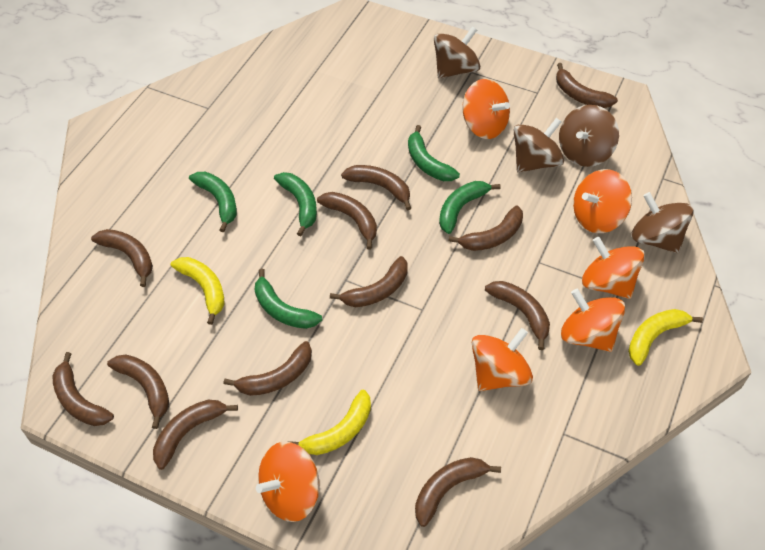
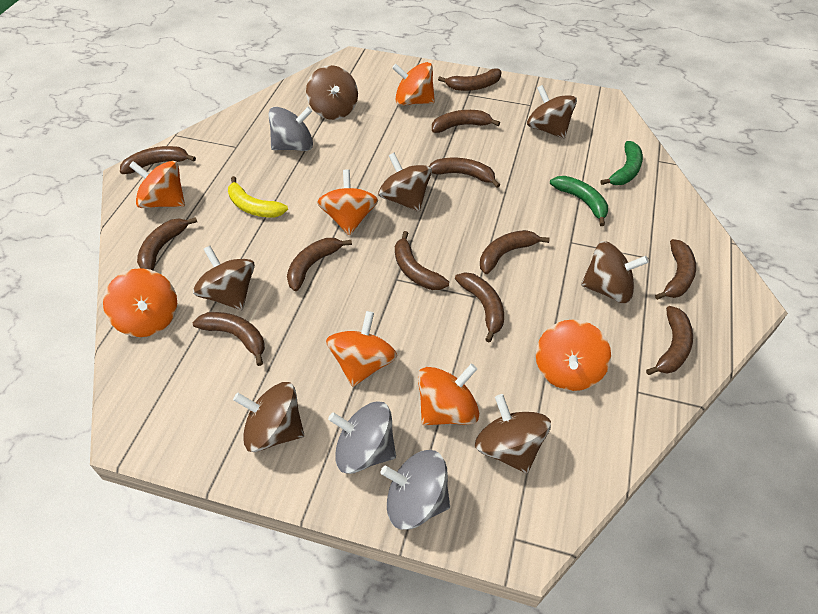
brown spinning top: [434,26,480,79] [514,118,564,173] [559,105,619,167] [631,192,694,253] = 4 -> [193,246,255,310] [233,382,304,452] [306,65,358,120] [378,153,432,212] [475,394,551,473] [527,85,577,139] [581,241,649,303] = 7
green banana: [189,172,237,232] [255,268,322,329] [274,172,317,236] [408,125,460,181] [439,181,501,234] = 5 -> [550,176,608,226] [600,141,643,185] = 2
grey spinning top: none = 0 -> [268,107,313,151] [328,402,396,474] [381,450,450,530] = 3
orange spinning top: [256,442,320,522] [462,79,510,139] [471,328,533,391] [561,289,625,352] [573,169,632,233] [582,237,645,299] = 6 -> [103,268,177,337] [129,161,185,208] [317,170,378,235] [326,311,397,387] [392,62,435,106] [418,364,479,425] [536,320,611,391] = 7
yellow banana: [171,257,225,325] [288,390,371,455] [628,309,703,366] = 3 -> [228,176,288,218] = 1

